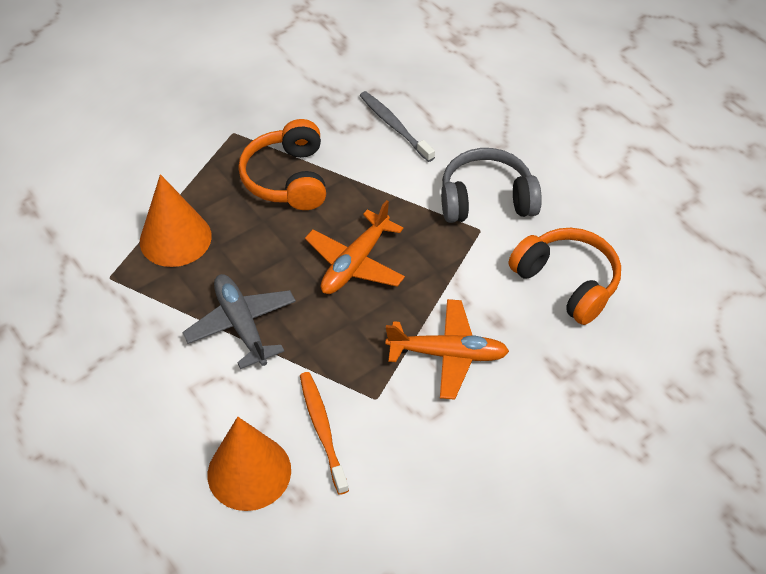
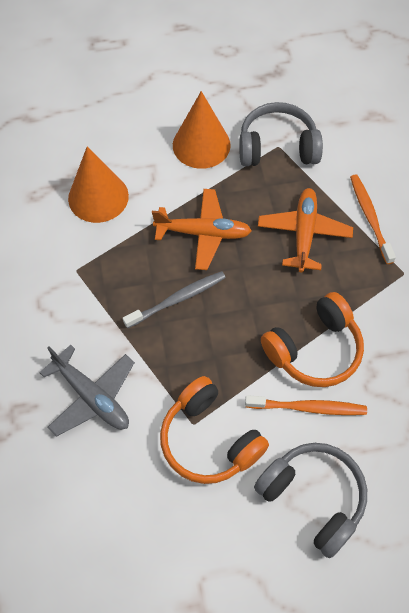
grey headphones: [441,148,542,223] = 1 -> [239,102,323,166] [254,443,367,558] = 2
orange toothbrush: [300,372,349,495] = 1 -> [245,395,367,415] [350,174,396,264] = 2

